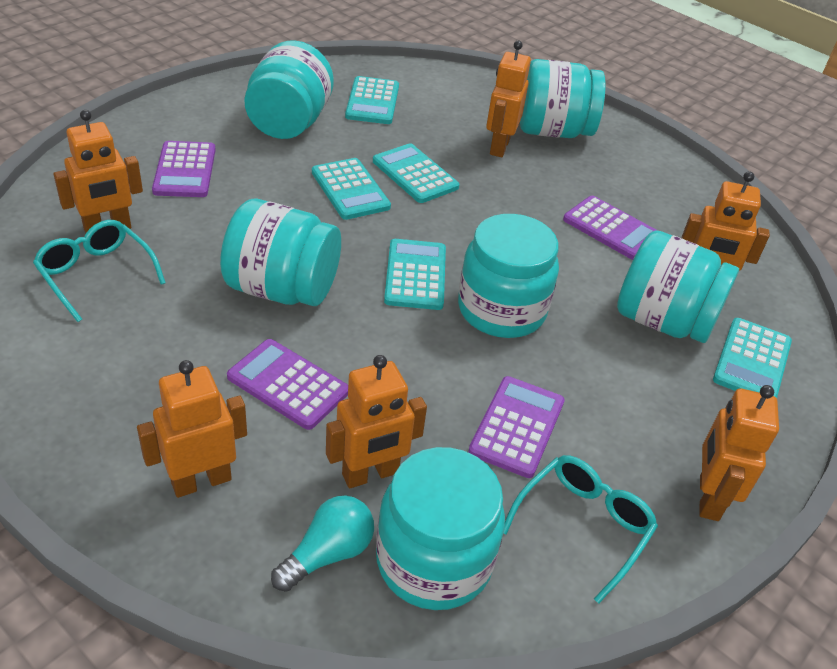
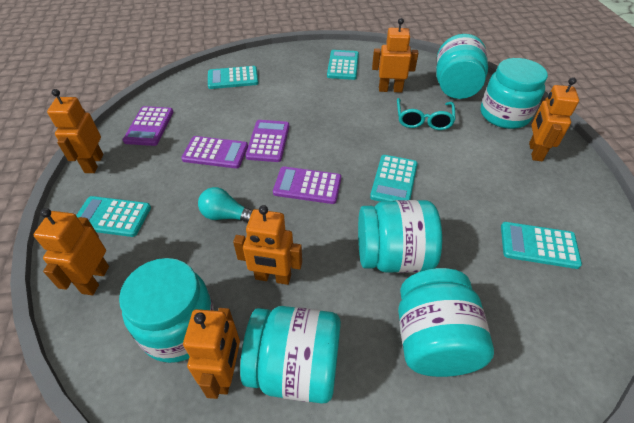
turquoise glasses: [33,220,166,322] [503,455,658,603] = 2 -> [397,98,456,130] = 1

